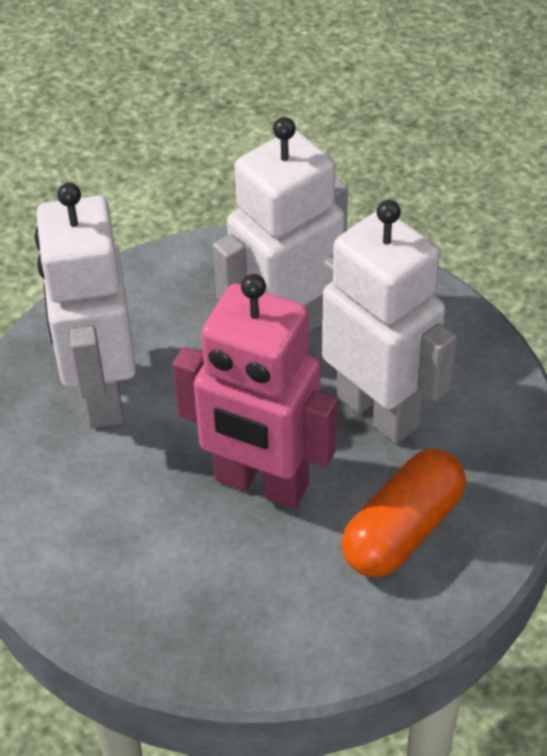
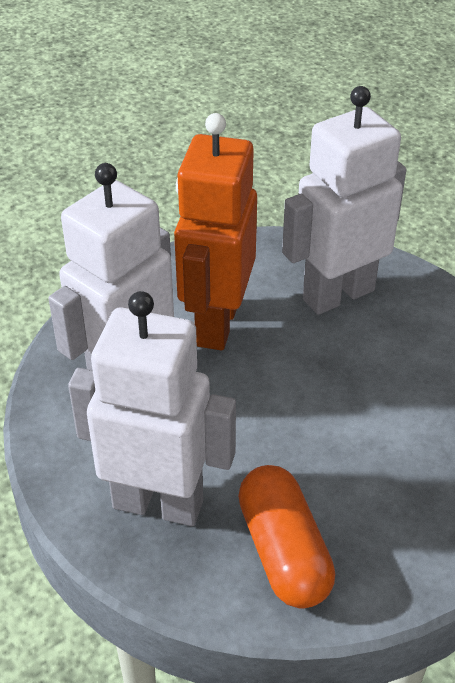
orange robot: none = 0 -> [174,113,257,350] = 1
pink robot: [172,274,338,509] = 1 -> none = 0

